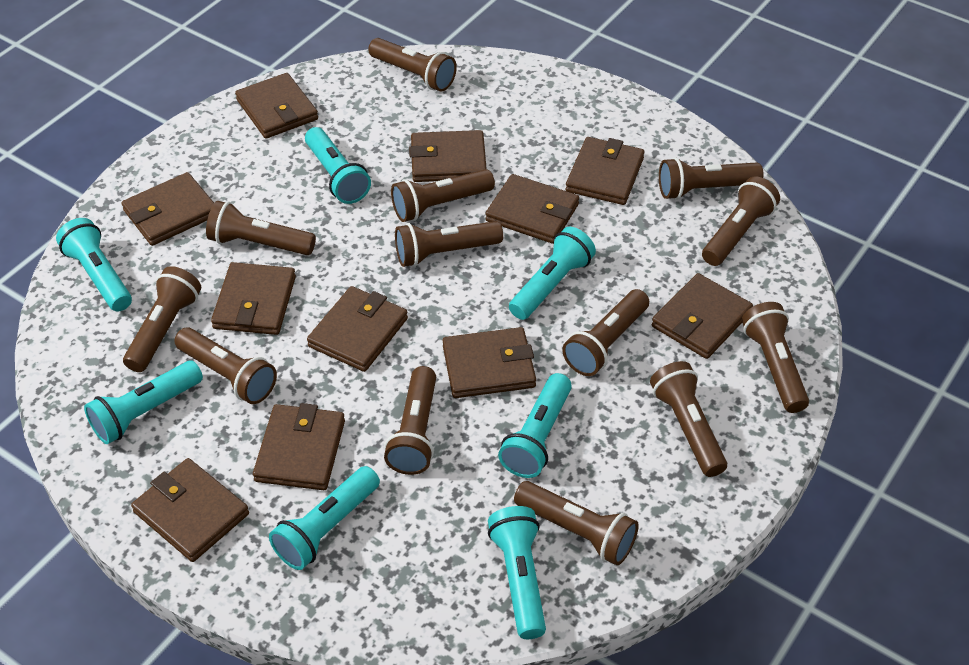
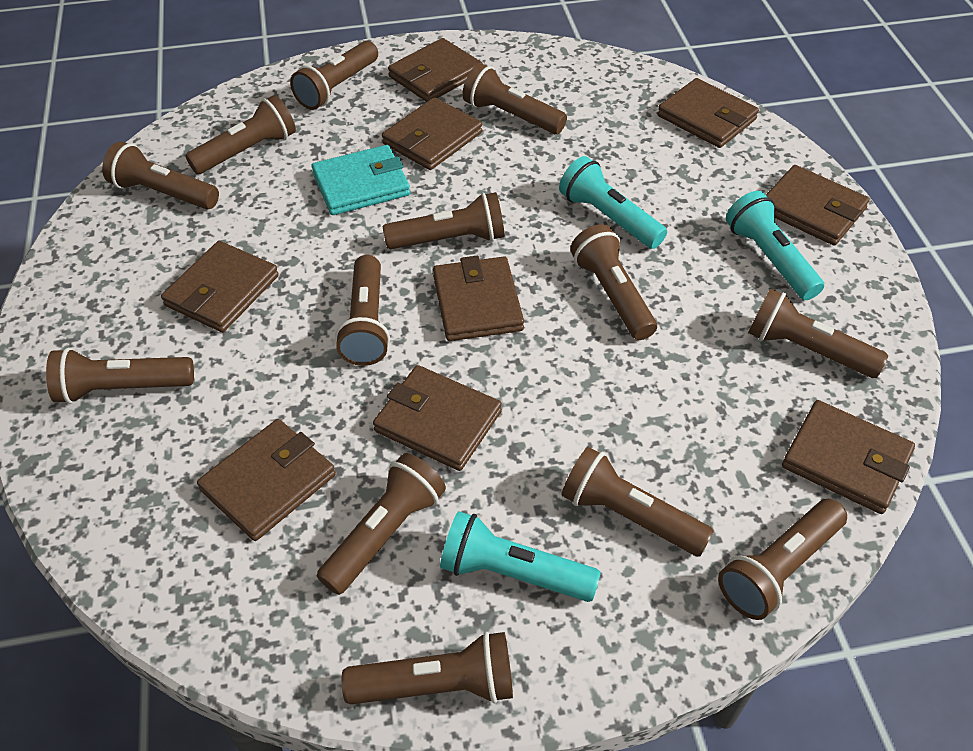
brown wallet: [122,172,214,246] [131,458,249,562] [211,262,296,335] [235,73,318,139] [253,403,345,490] [307,286,408,372] [409,130,487,182] [443,327,536,398] [485,174,579,244] [566,137,645,205] [652,273,753,359] = 11 -> [161,241,279,332] [197,419,336,541] [373,365,502,471] [382,97,482,170] [388,38,483,102] [433,256,524,341] [657,78,759,148] [766,165,870,246] [782,400,915,514] = 9
turquoise flashlight: [56,218,132,311] [84,361,203,444] [269,466,380,570] [305,127,371,204] [488,506,546,639] [498,373,572,478] [509,227,596,320] = 7 -> [440,511,601,602] [559,156,667,249] [726,191,824,300] = 3
turquoise wallet: none = 0 -> [311,145,410,215] = 1

